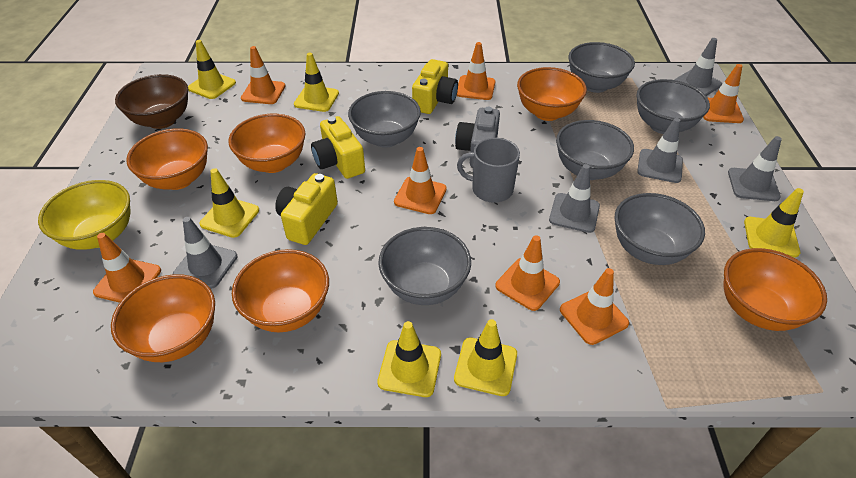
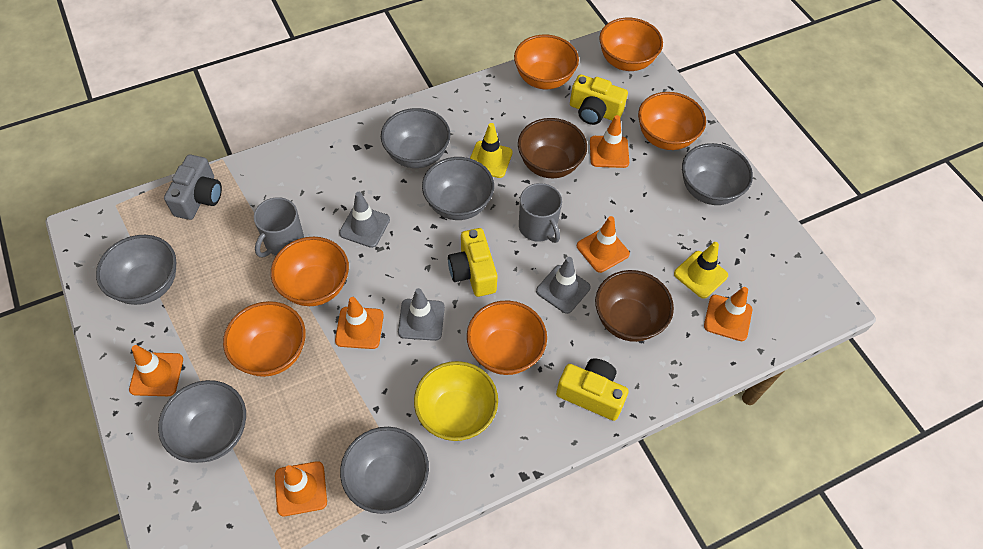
brown bowl: [115,74,188,129] = 1 -> [518,118,587,178] [595,270,674,342] = 2
grey mug: [457,138,520,203] = 1 -> [254,197,304,257] [519,183,562,243] = 2
grey traffic cone: [173,217,237,289] [549,164,600,233] [637,118,683,183] [675,38,722,96] [728,136,782,201] = 5 -> [339,192,390,248] [398,288,445,341] [536,257,591,314] = 3
orange traffic cone: [93,233,161,303] [241,46,285,104] [394,147,447,214] [457,42,495,100] [495,235,560,311] [560,268,629,345] [703,64,744,123] = 7 -> [129,345,183,396] [275,461,327,516] [335,297,384,349] [577,216,630,273] [590,115,629,168] [704,287,752,341] = 6
yellow traffic cone: [188,40,236,99] [199,168,259,238] [294,53,339,112] [377,321,441,397] [454,319,517,396] [744,188,804,257] = 6 -> [470,123,513,178] [674,242,728,299] = 2

